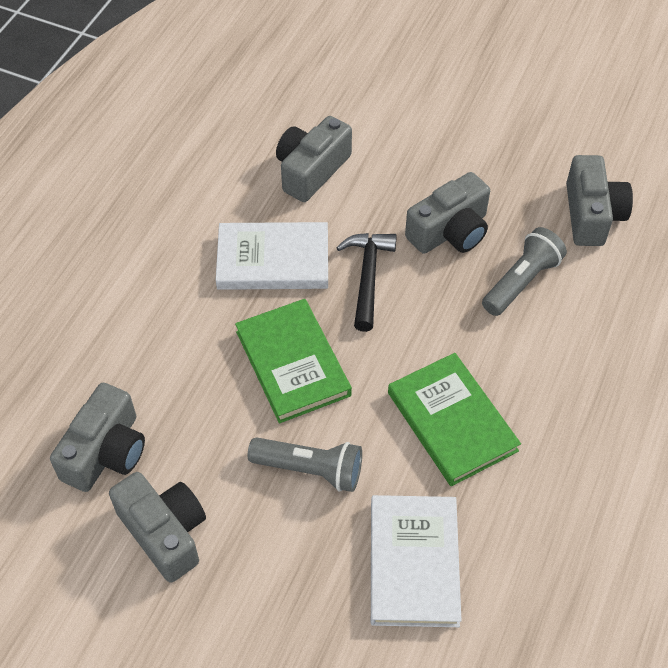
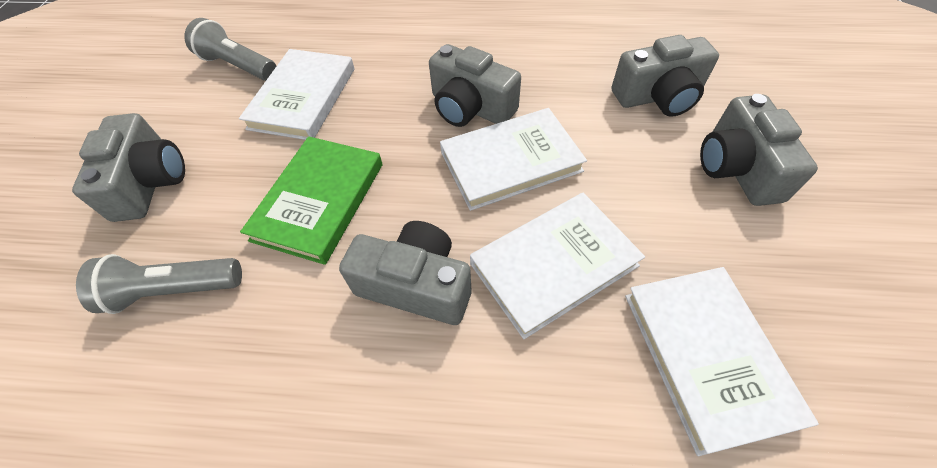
black hammer: [336,233,397,332] = 1 -> none = 0
green book: [235,299,352,423] [388,353,521,486] = 2 -> [240,136,382,265] = 1
white book: [216,222,328,290] [371,495,462,627] = 2 -> [239,49,355,140] [440,108,587,211] [470,193,645,339] [625,267,819,456] = 4

